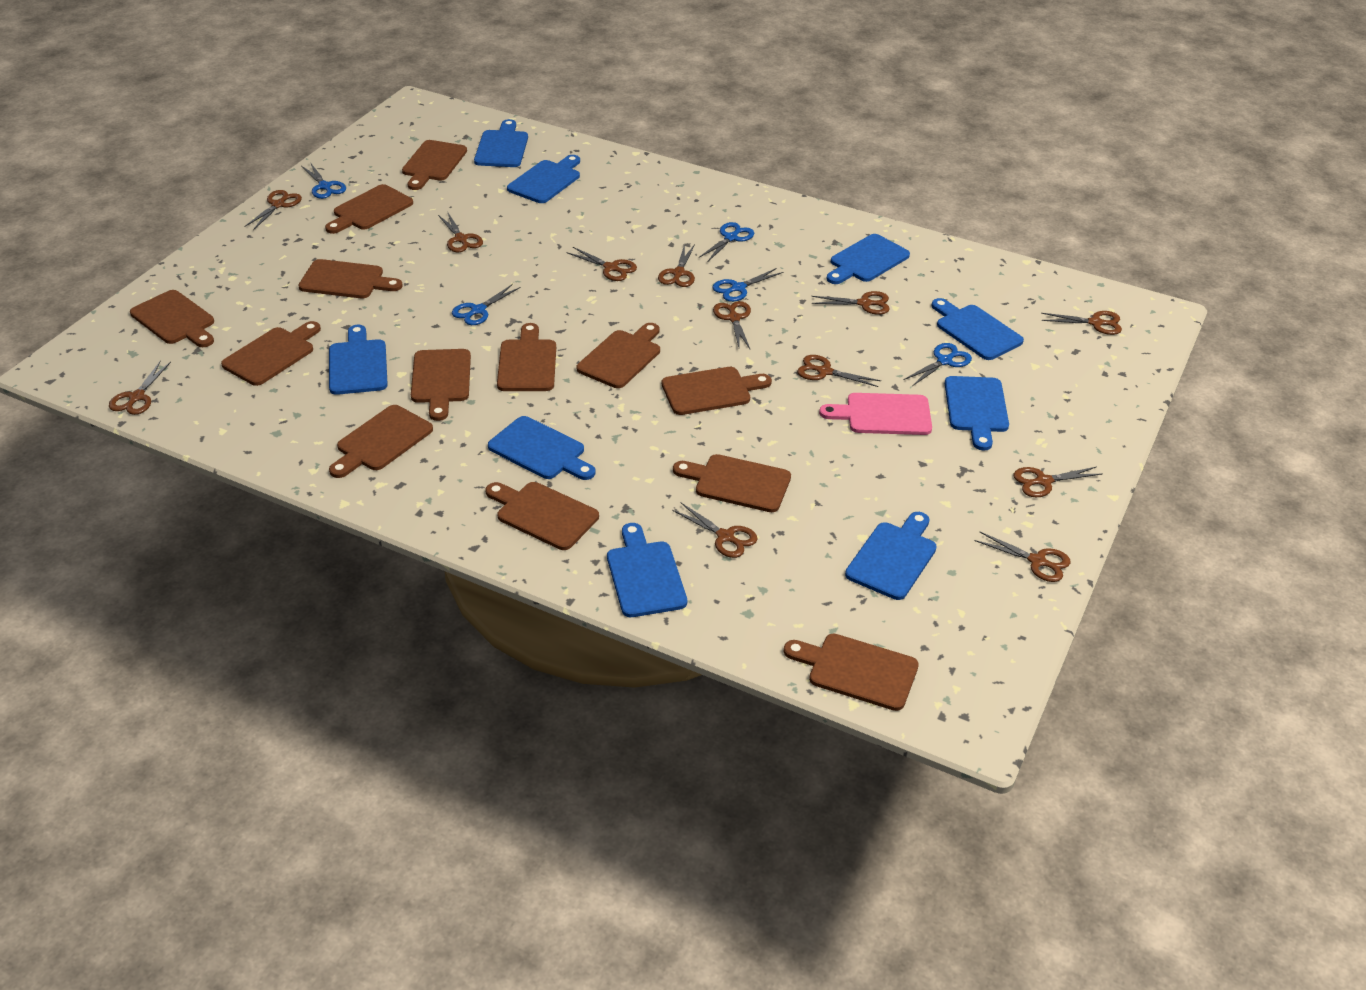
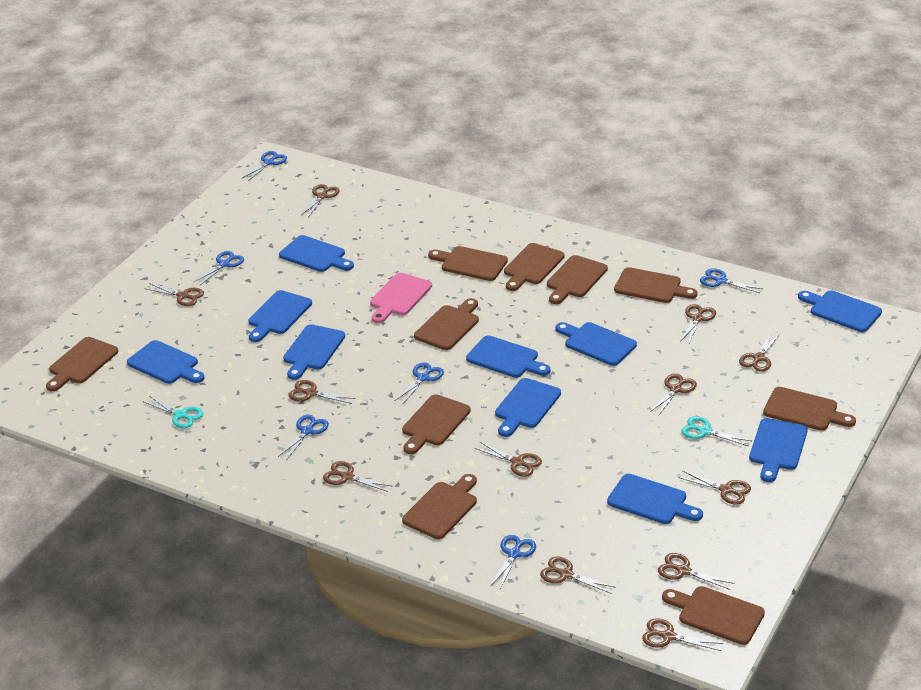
blue cutting board: [329,325,388,395] [474,119,528,167] [488,416,596,480] [507,155,580,203] [607,523,687,617] [826,234,910,284] [845,512,937,600] [931,298,1024,360] [945,376,1009,451] = 9 -> [127,340,205,384] [248,290,312,342] [279,235,354,272] [283,324,345,380] [466,335,550,378] [495,378,561,437] [556,322,637,366] [607,474,703,524] [749,418,808,482] [798,290,882,332] = 10
blue scissors: [302,162,346,199] [452,284,520,325] [699,222,754,261] [712,268,783,302] [904,343,972,386] = 5 -> [194,251,244,285] [242,151,287,181] [278,415,329,460] [394,362,444,405] [490,535,536,590] [700,268,762,293] = 6
brown cutting board: [130,290,214,347] [221,321,321,386] [298,259,403,298] [325,184,413,234] [329,405,433,478] [402,140,467,190] [411,349,471,421] [485,482,599,550] [497,323,556,391] [577,323,660,388] [662,367,772,415] [673,454,791,512] [783,634,919,711] = 13 -> [46,337,118,391] [402,394,471,454] [402,474,477,539] [414,298,479,350] [428,246,508,281] [504,243,564,291] [547,255,608,304] [614,267,698,303] [662,586,765,645] [763,387,856,431] = 10
turquoise scissors: none = 0 -> [143,396,203,428] [681,416,751,446] = 2

